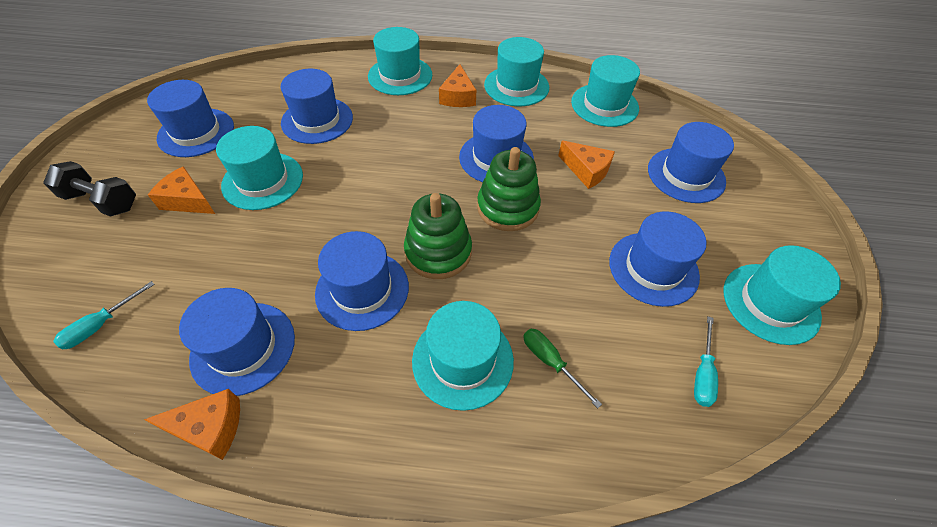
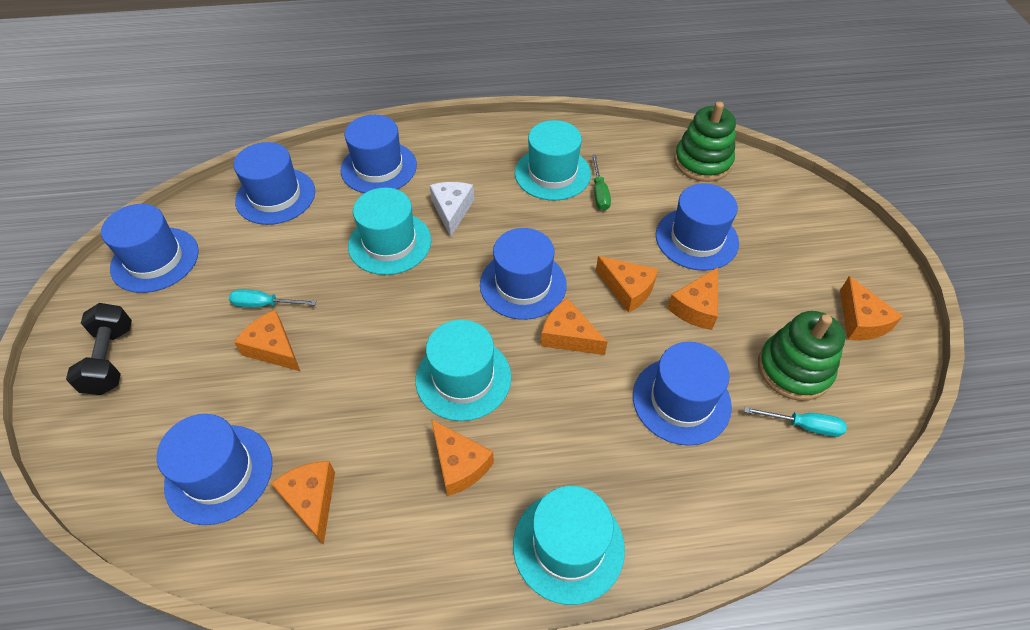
orange cheese: [144,389,240,460] [148,166,215,214] [439,64,476,107] [558,140,615,189] = 4 -> [234,310,300,371] [271,461,335,545] [431,419,494,496] [541,298,607,355] [596,256,658,313] [667,267,718,330] [840,276,903,341] = 7
turquoise hat: [216,126,303,210] [368,27,432,95] [412,301,514,411] [484,37,549,106] [571,55,640,127] [724,245,841,345] = 6 -> [348,188,431,275] [416,320,511,421] [513,486,625,605] [515,120,591,201] = 4
white cheese: none = 0 -> [430,182,474,237] = 1

